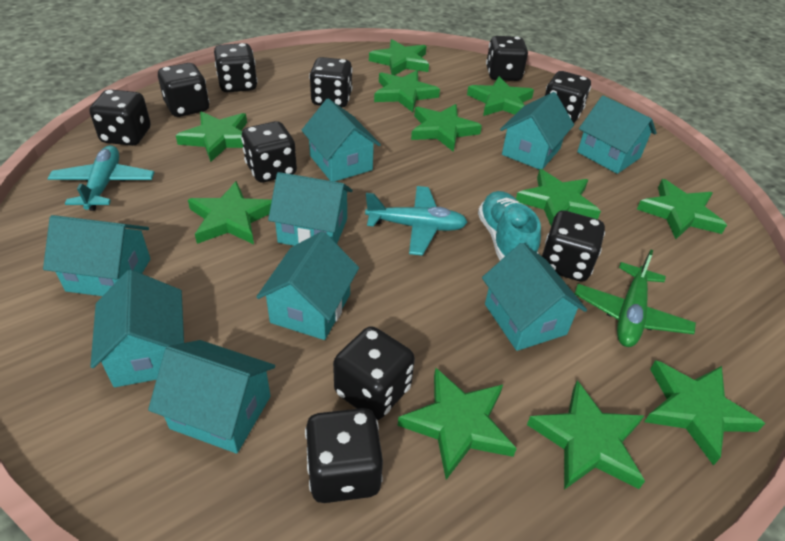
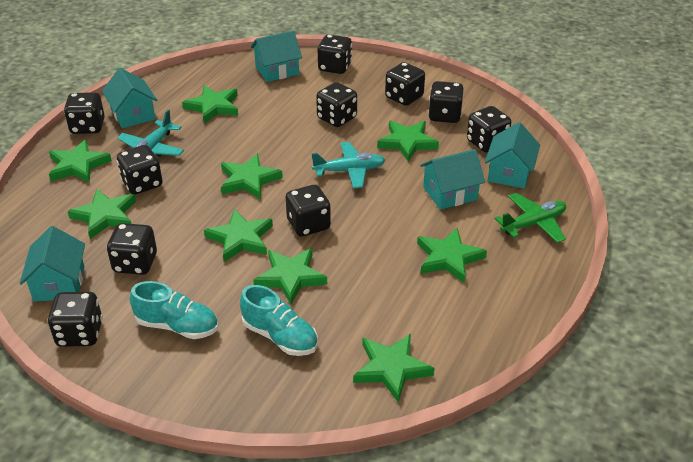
green star: [176,111,247,162] [188,181,272,244] [369,39,429,75] [374,70,440,112] [398,368,517,480] [411,104,482,152] [467,76,534,116] [516,169,601,226] [527,381,645,490] [637,179,727,239] [644,360,766,465] = 11 -> [49,139,112,183] [68,189,136,239] [182,85,238,124] [204,209,273,262] [221,153,283,199] [253,248,327,304] [353,334,434,402] [377,121,439,162] [417,228,487,283] = 9
turquoise house: [43,215,150,296] [90,270,184,387] [148,340,275,454] [256,231,359,340] [268,172,353,246] [301,98,381,182] [482,243,587,351] [500,92,574,169] [577,95,657,174] = 9 -> [20,226,85,302] [102,68,157,128] [251,31,302,82] [420,149,485,210] [485,122,540,189] = 5
turquoise shoe: [478,191,541,261] = 1 -> [130,281,218,339] [240,285,318,356] = 2

